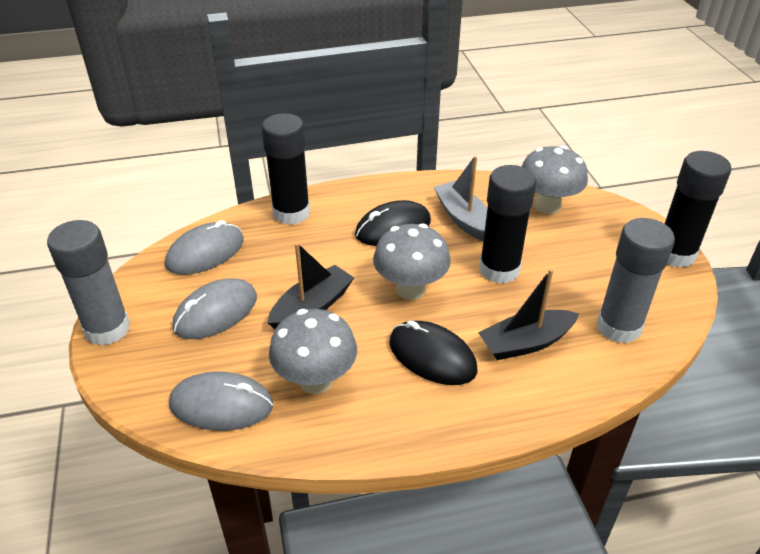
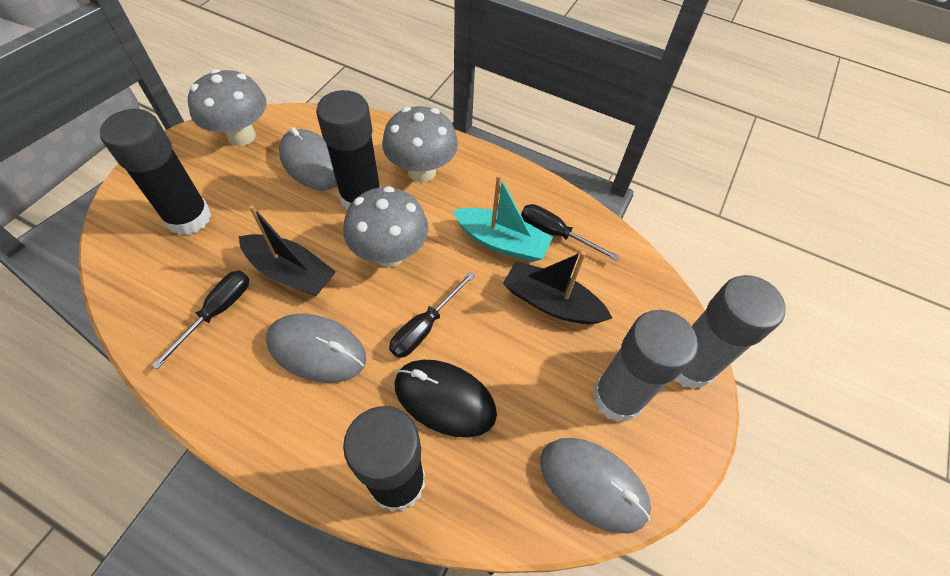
black mouse: [355,200,431,246] [389,321,478,385] = 2 -> [394,360,497,438] = 1
black screwdriver: none = 0 -> [151,270,249,369] [389,272,475,358] [521,204,620,261] = 3
grey boat: [434,156,487,241] = 1 -> none = 0
turquoise boat: none = 0 -> [453,175,553,262] = 1

